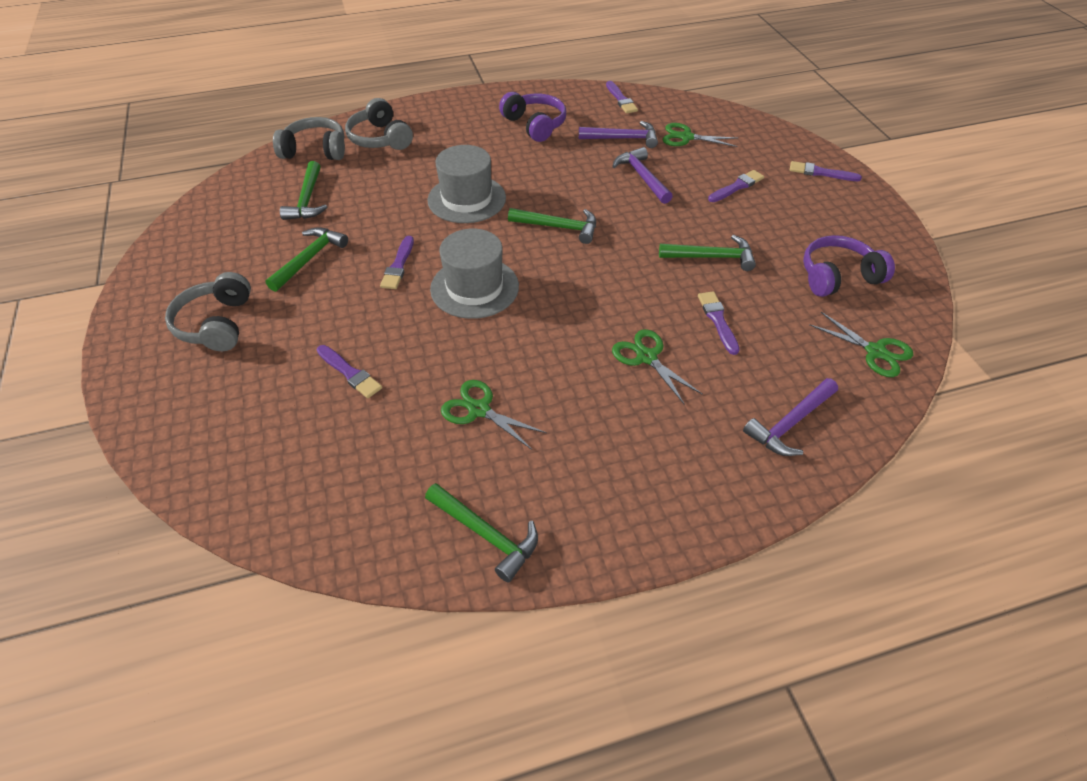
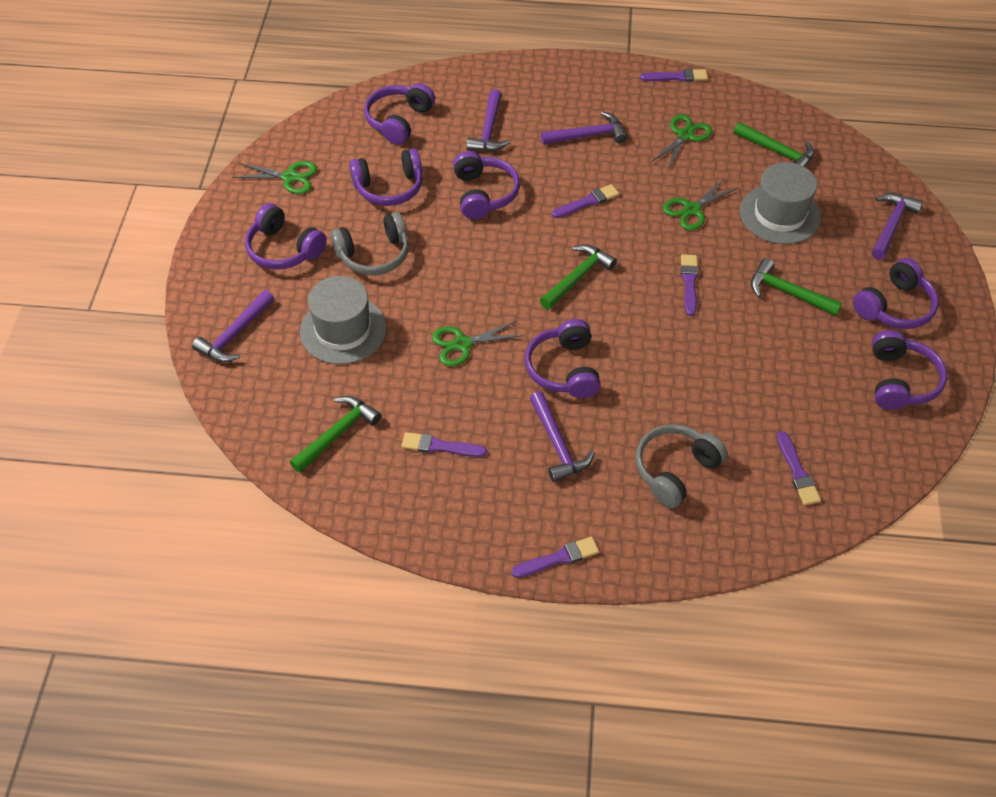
green hammer: [265,227,348,292] [280,161,327,220] [425,483,538,582] [508,208,596,244] [659,235,756,271] = 5 -> [290,396,381,473] [540,244,617,309] [733,122,814,167] [751,258,842,316] = 4
grey headphones: [165,272,251,351] [273,117,345,160] [345,98,413,150] = 3 -> [331,212,409,275] [635,424,728,508] = 2
purple hammer: [579,121,658,148] [612,147,673,204] [743,378,838,456] = 3 -> [192,290,274,362] [467,89,510,152] [530,391,595,482] [541,111,627,145] [872,193,923,260] = 5
purple headphones: [499,92,566,142] [803,235,895,297] = 2 -> [245,203,327,269] [349,148,422,206] [364,83,435,145] [453,151,520,219] [525,319,601,398] [853,258,939,329] [872,330,947,410] = 7

